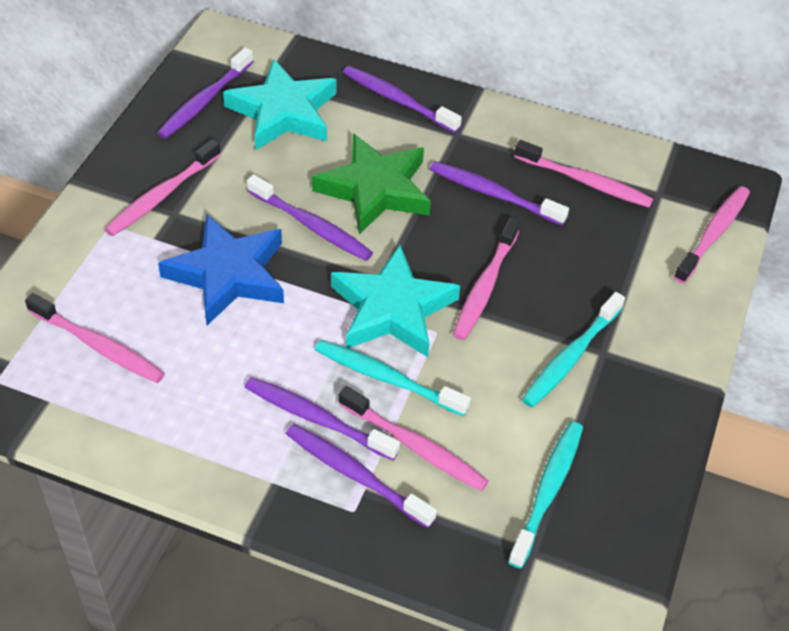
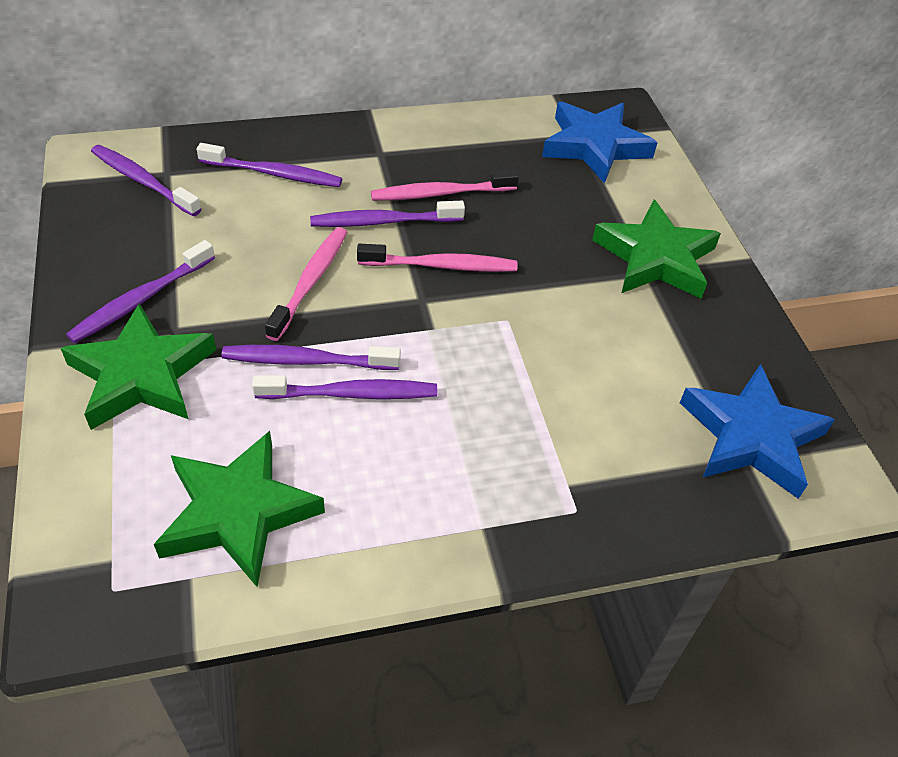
blue star: [158,214,284,325] = 1 -> [542,102,658,184] [680,364,835,499] = 2
green star: [312,134,431,234] = 1 -> [60,303,216,430] [154,431,325,587] [592,200,721,299] = 3
pink toothbrush: [25,293,165,383] [105,139,221,236] [338,386,489,492] [453,217,520,340] [514,140,654,208] [674,186,750,284] = 6 -> [265,227,347,341] [357,244,517,272] [371,170,519,201] = 3
turquoise star: [223,59,336,150] [331,245,460,357] = 2 -> none = 0
turquoise toothbrush: [315,340,471,416] [508,421,583,569] [522,292,625,408] = 3 -> none = 0

